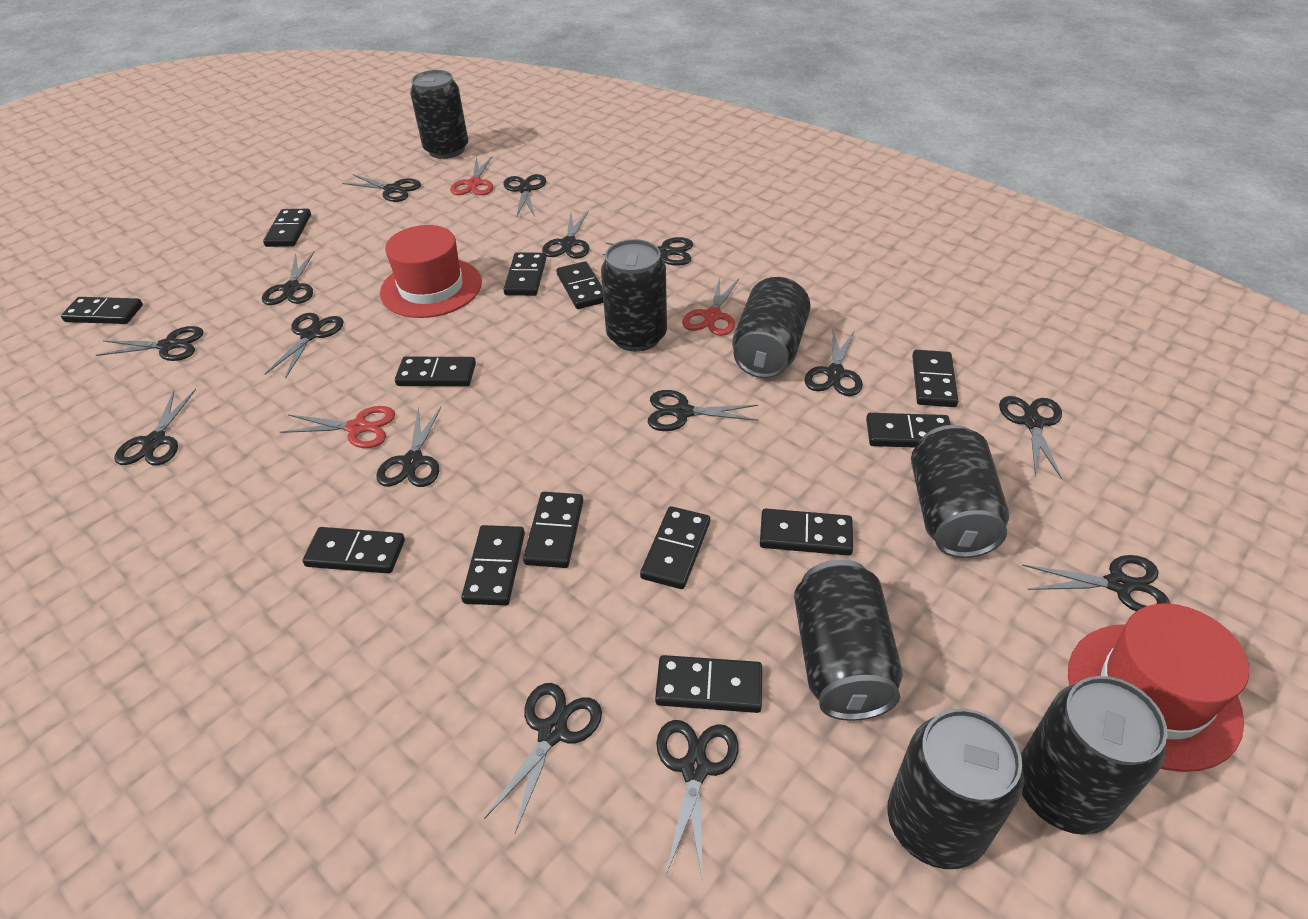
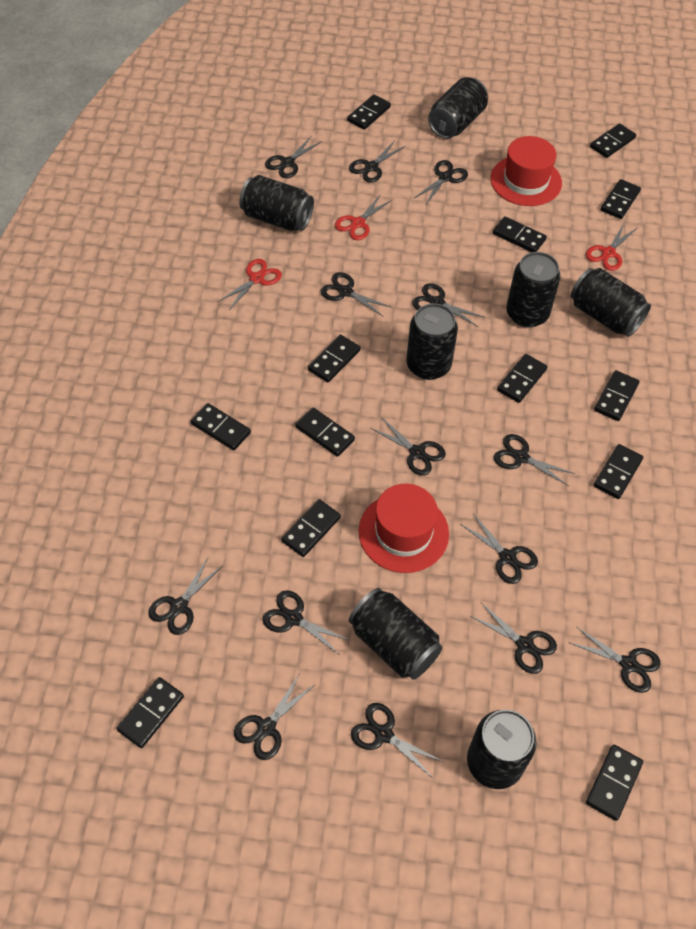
black scissors: [96,326,204,361] [114,389,196,465] [262,251,315,305] [265,313,344,379] [342,174,421,202] [376,407,441,487] [484,683,602,833] [503,174,546,216] [542,210,590,258] [603,237,693,266] [648,390,759,431] [656,720,739,876] [804,329,863,396] [999,396,1062,479] [1022,555,1170,611] = 15 -> [148,558,222,635] [234,675,313,760] [262,590,349,655] [265,137,322,178] [320,272,392,317] [349,142,405,183] [351,703,444,778] [371,417,446,476] [412,283,484,327] [414,160,468,206] [460,515,538,584] [470,603,557,674] [494,434,575,486] [570,627,661,693] = 14

